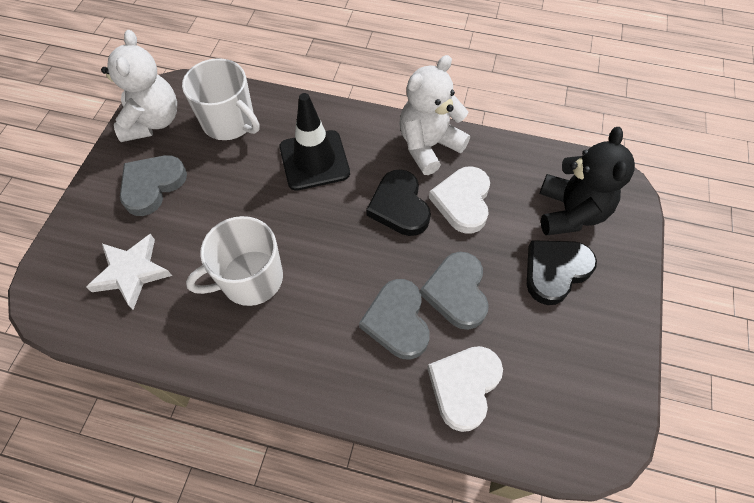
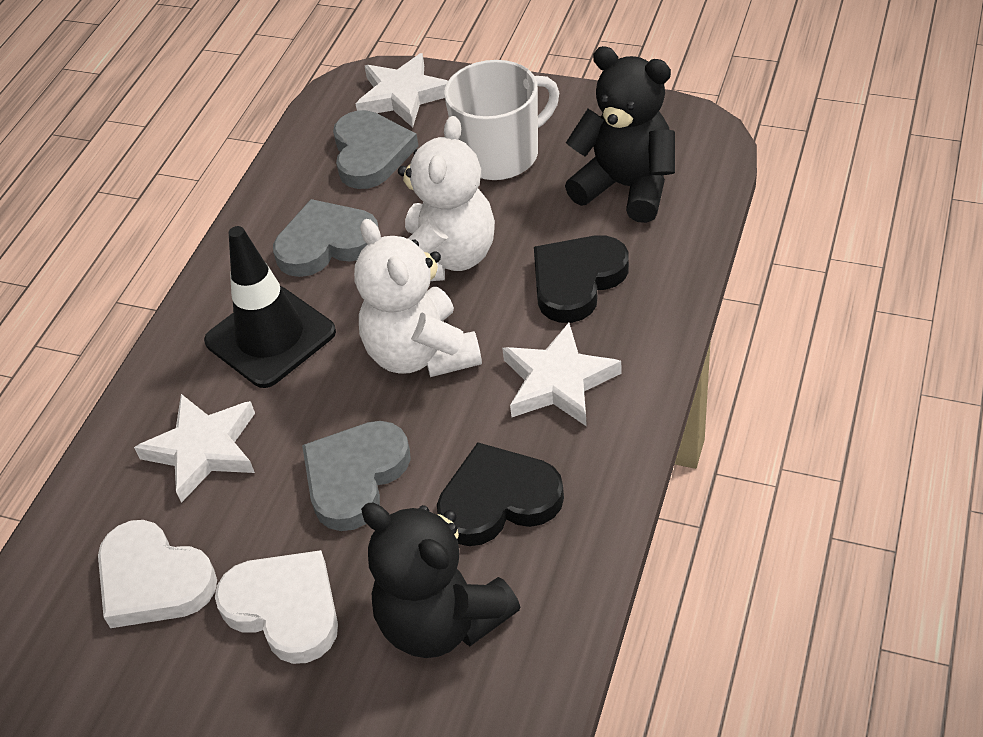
black teddy bear: [540,127,635,236] = 1 -> [361,503,521,658] [565,46,675,223] = 2
white mug: [182,58,260,140] [186,216,283,306] = 2 -> [444,60,559,180] = 1
white star: [86,234,172,309] = 1 -> [134,394,255,503] [356,53,448,127] [502,323,622,427] = 3

